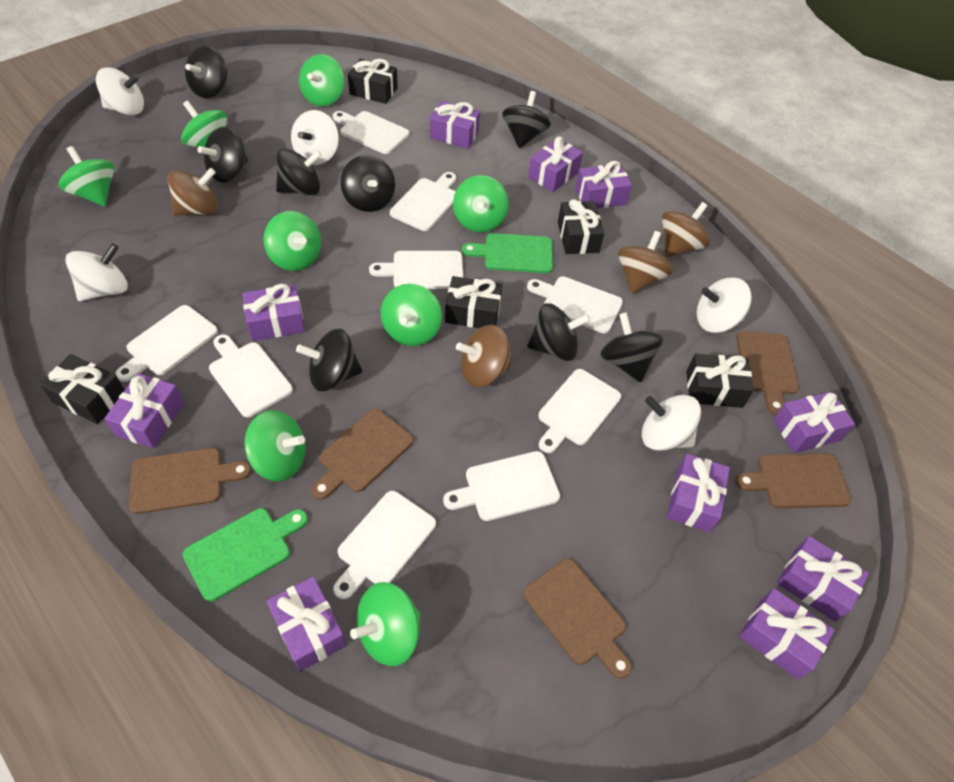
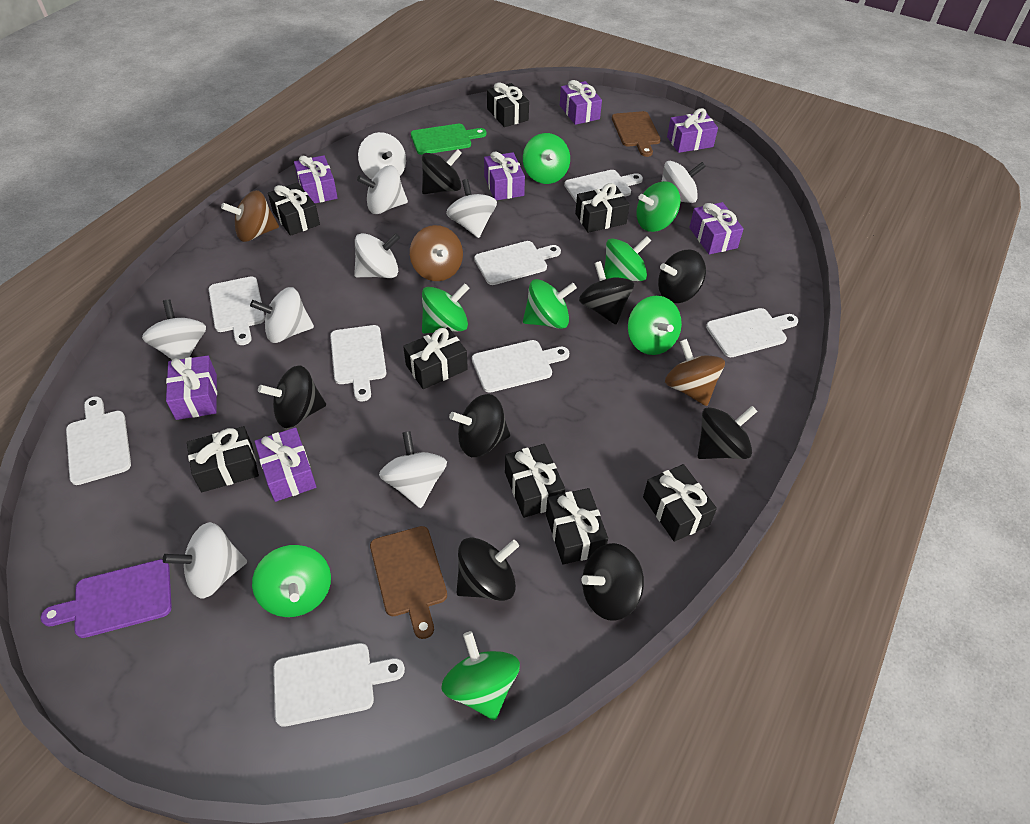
black gift: [40,354,125,424] [348,58,398,104] [445,276,503,328] [558,199,604,254] [686,353,754,408] = 5 -> [187,426,259,492] [268,182,320,236] [403,327,468,389] [487,82,529,127] [505,444,565,518] [546,488,608,564] [575,183,630,233] [643,464,717,542] = 8
brown cutting board: [129,448,252,514] [312,409,413,500] [523,558,632,679] [735,454,851,508] [736,331,799,415] = 5 -> [370,526,447,639] [612,111,661,157] = 2
brown spinning top: [168,168,218,216] [456,325,512,387] [618,231,673,294] [662,202,710,257] = 4 -> [221,190,279,242] [410,225,463,281] [665,339,725,406] = 3
green cutting board: [183,508,308,602] [462,233,553,273] = 2 -> [411,124,486,155] = 1
purple cutting board: none = 0 -> [41,559,172,638] = 1
purple gift: [104,373,184,448] [242,284,305,341] [267,576,346,672] [430,101,480,149] [528,137,583,192] [575,161,632,208] [667,454,730,532] [739,588,835,679] [773,391,855,453] [777,536,869,622] = 10 -> [166,355,217,420] [254,427,316,502] [294,155,338,203] [484,151,525,200] [560,80,602,125] [667,108,718,153] [689,202,744,255] = 7
white cutting board: [116,305,218,382] [209,334,293,417] [333,111,409,154] [333,491,436,600] [369,251,463,289] [390,172,456,231] [443,451,560,521] [527,276,623,333] [538,369,621,453] = 9 -> [66,397,131,485] [208,276,265,345] [273,643,405,727] [330,325,386,401] [472,340,569,393] [474,241,561,285] [564,170,643,202] [706,308,798,357] = 8
white spinning top: [65,243,128,301] [96,67,144,115] [291,110,339,165] [642,395,701,451] [697,277,752,333] = 5 -> [142,299,206,360] [163,522,247,598] [250,287,314,343] [354,233,400,278] [357,165,408,214] [358,132,406,180] [379,431,447,508] [446,179,497,238] [661,161,706,203] = 9

